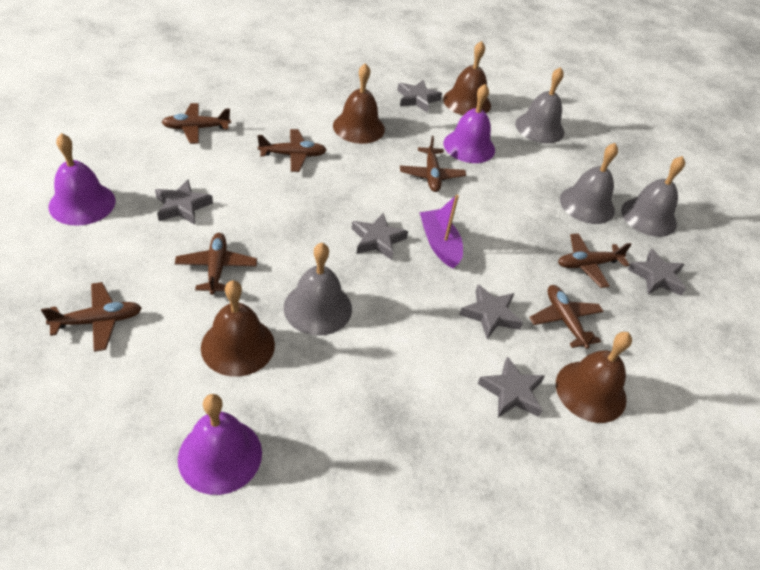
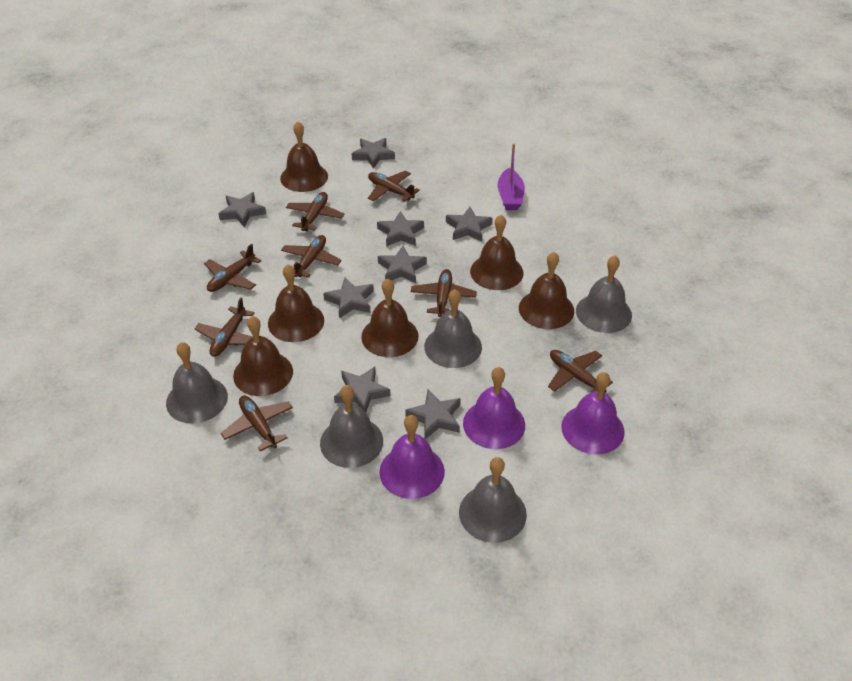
brown bell: [201,280,275,377] [333,63,385,144] [443,41,491,115] [556,332,632,423] = 4 -> [233,316,293,396] [268,264,324,342] [280,121,328,192] [361,279,419,357] [470,215,524,290] [519,252,574,329] = 6
brown plane: [41,282,142,352] [162,103,231,144] [175,233,257,295] [257,129,327,172] [400,136,466,192] [529,285,603,349] [558,233,632,288] = 7 -> [195,297,255,357] [204,243,261,292] [221,395,293,451] [281,235,342,277] [286,192,344,231] [368,171,420,202] [411,269,477,317] [548,350,613,393] = 8
grey bell: [284,243,352,335] [515,67,564,143] [560,143,618,224] [621,156,685,237] = 4 -> [166,342,228,424] [320,385,383,468] [424,289,482,368] [459,457,527,543] [576,255,632,333] = 5
grey star: [155,180,213,225] [351,213,408,260] [397,80,442,112] [459,285,523,339] [477,356,544,418] [627,249,686,296] = 6 -> [218,192,266,227] [323,277,374,319] [334,367,390,412] [351,138,395,169] [377,211,424,247] [378,246,427,283] [405,390,461,439] [446,207,493,242] = 8

